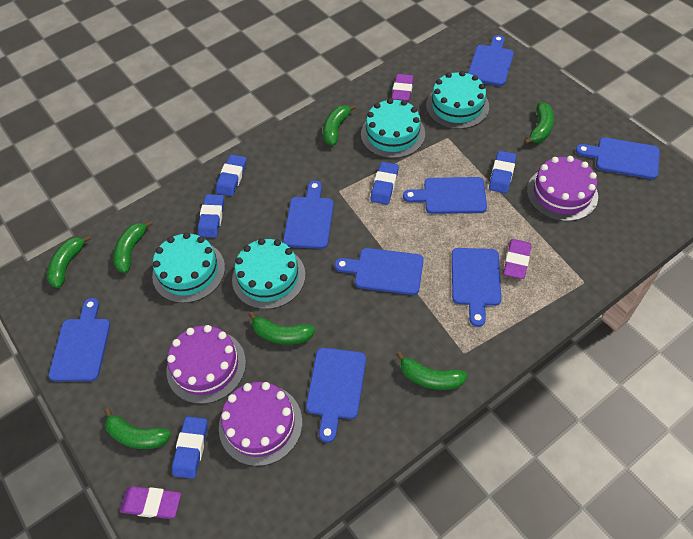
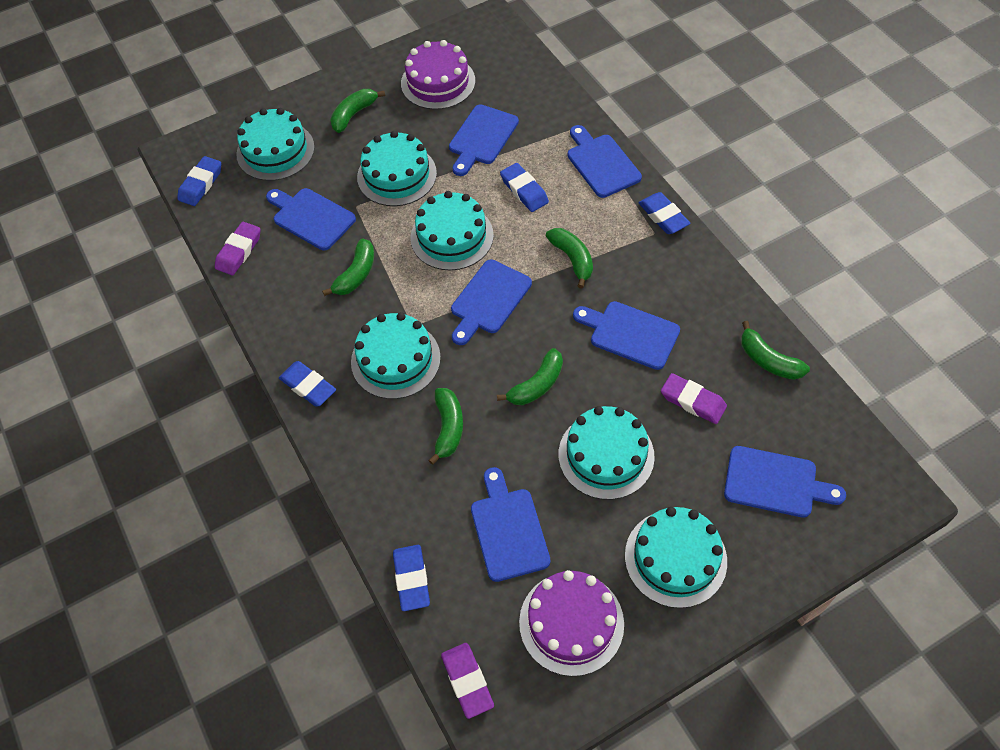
blue cutting board: [49,298,110,381] [283,181,334,249] [306,348,366,442] [335,248,424,295] [403,177,487,214] [452,248,502,327] [468,35,514,86] [576,137,660,179] = 8 -> [266,188,356,250] [449,104,519,176] [451,259,532,345] [471,467,551,582] [568,125,642,198] [573,301,680,370] [724,446,846,518] = 7
green banana: [47,235,91,288] [104,408,171,449] [113,220,153,273] [249,312,315,345] [323,104,357,145] [396,351,467,390] [524,102,554,144] = 7 -> [322,238,374,296] [330,89,385,133] [428,388,463,465] [497,348,563,405] [546,228,593,289] [741,321,810,380] = 6
purple cake: [167,325,246,404] [219,382,302,466] [527,156,598,221] = 3 -> [401,40,475,110] [519,570,624,676] = 2
turquoise cake: [152,232,225,303] [232,238,306,309] [361,98,425,158] [426,71,489,129] = 4 -> [236,108,315,181] [351,312,441,399] [357,131,437,206] [410,191,494,270] [559,406,655,500] [625,507,727,608] = 6

